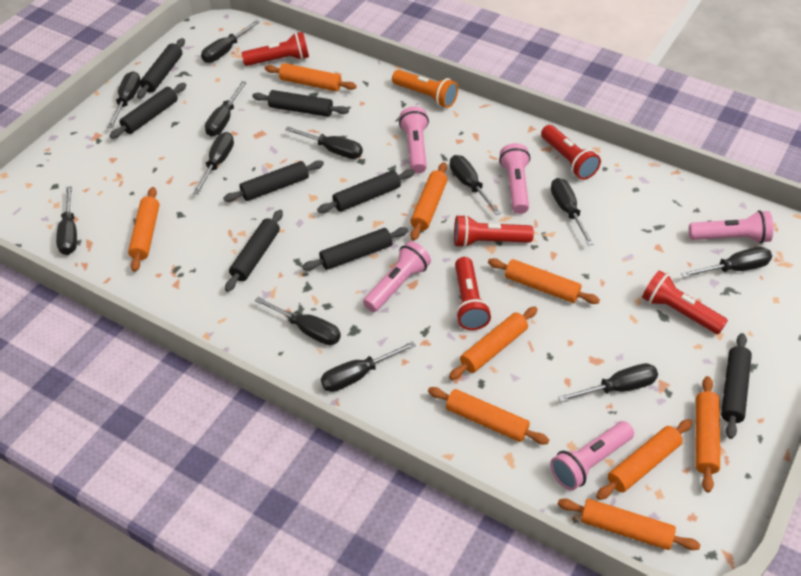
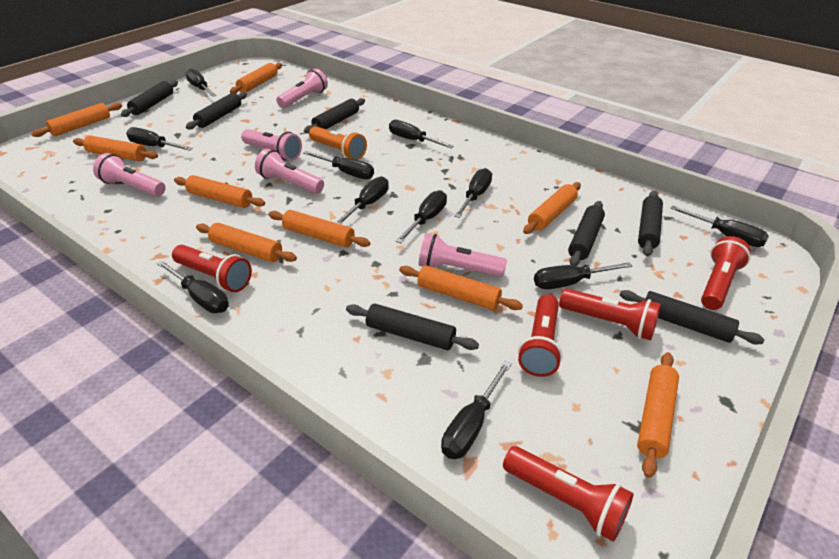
black rolling pin: [110,83,186,139] [137,38,185,99] [223,160,324,202] [225,210,283,292] [252,90,349,117] [302,227,408,271] [317,169,415,213] [721,333,752,439] = 8 -> [121,80,178,117] [186,92,247,129] [304,98,365,133] [346,304,479,350] [568,201,605,266] [620,290,765,344] [638,191,663,256] = 7
black screwdriver: [56,186,77,255] [107,71,141,128] [193,132,234,194] [201,20,260,63] [205,81,247,137] [255,297,341,345] [285,126,363,159] [321,341,416,392] [450,155,501,215] [551,178,594,246] [558,363,658,402] [681,247,772,278] = 12 -> [126,127,193,151] [156,260,229,313] [185,69,216,97] [303,151,374,179] [335,176,389,225] [389,120,454,148] [396,190,447,243] [441,361,512,459] [454,168,492,218] [534,262,633,289] [670,206,769,247] = 11

